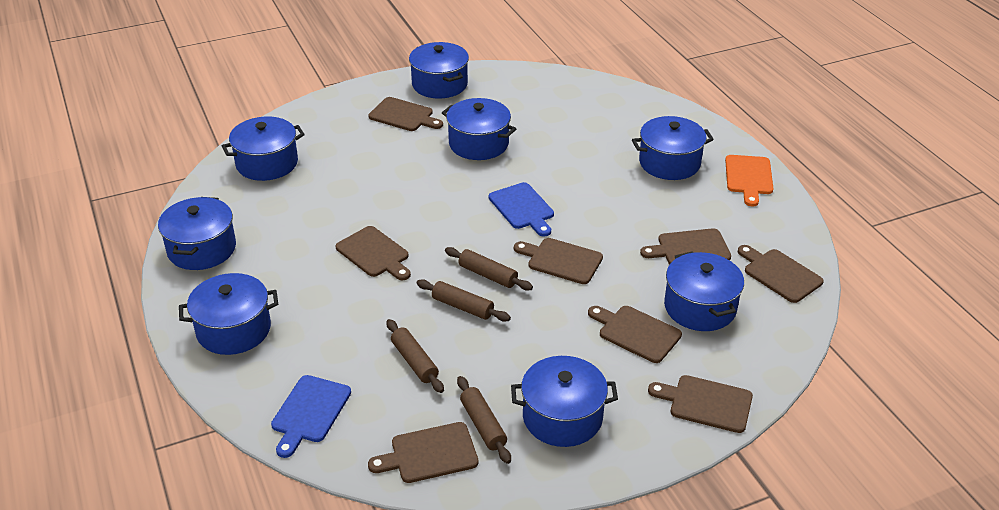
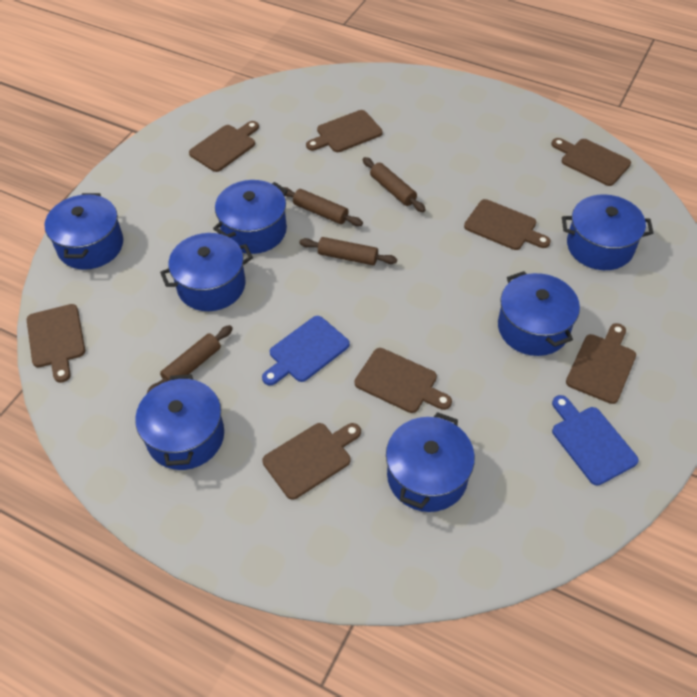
blue pot: [158,197,236,270] [179,273,278,355] [222,117,305,181] [409,42,469,98] [442,98,516,160] [511,356,618,447] [632,116,714,180] [664,251,744,331] = 8 -> [44,193,123,270] [135,374,224,470] [160,233,253,311] [213,180,288,254] [386,412,475,512] [498,271,580,356] [562,194,653,270] = 7
orange cutting board: [725,155,773,207] = 1 -> none = 0

